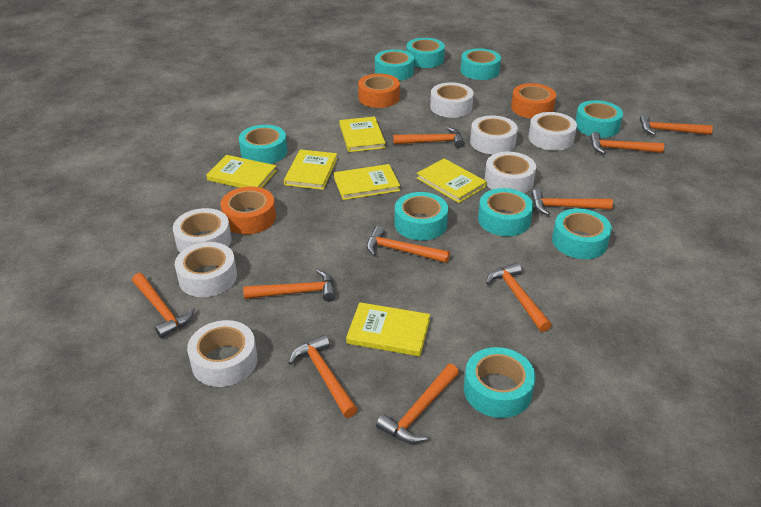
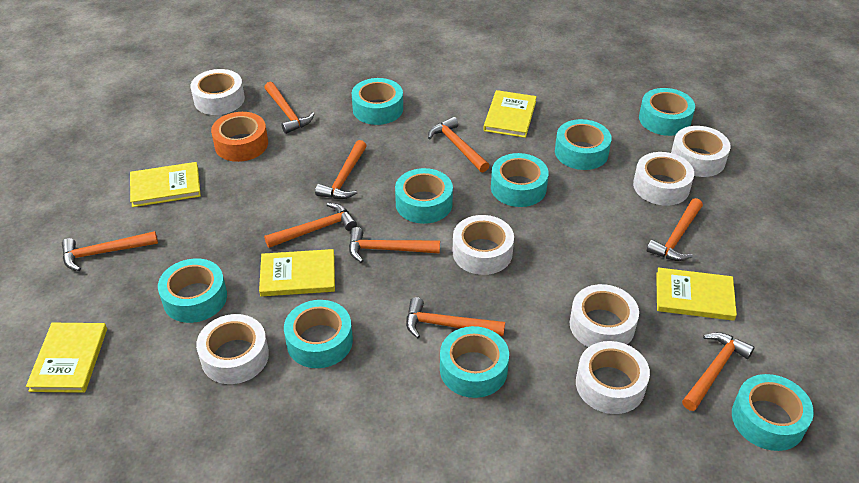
orange hammer: [132,273,195,338] [243,270,336,302] [289,335,358,418] [366,226,450,263] [376,364,459,444] [393,127,464,148] [486,262,551,332] [531,189,613,215] [590,132,664,154] [640,114,713,135] = 10 -> [62,231,158,271] [264,82,315,134] [264,203,357,248] [315,140,367,199] [349,227,440,263] [406,297,505,338] [428,117,490,173] [647,198,703,261] [682,332,755,411] = 9
orange tape: [221,187,276,234] [358,74,400,108] [511,83,556,119] = 3 -> [211,112,268,162] = 1
yellow book: [206,155,277,188] [284,149,337,190] [334,164,400,200] [339,116,386,152] [346,302,430,356] [417,158,487,203] = 6 -> [26,323,107,393] [130,162,201,207] [259,249,335,296] [483,90,537,138] [656,268,737,321] = 5

